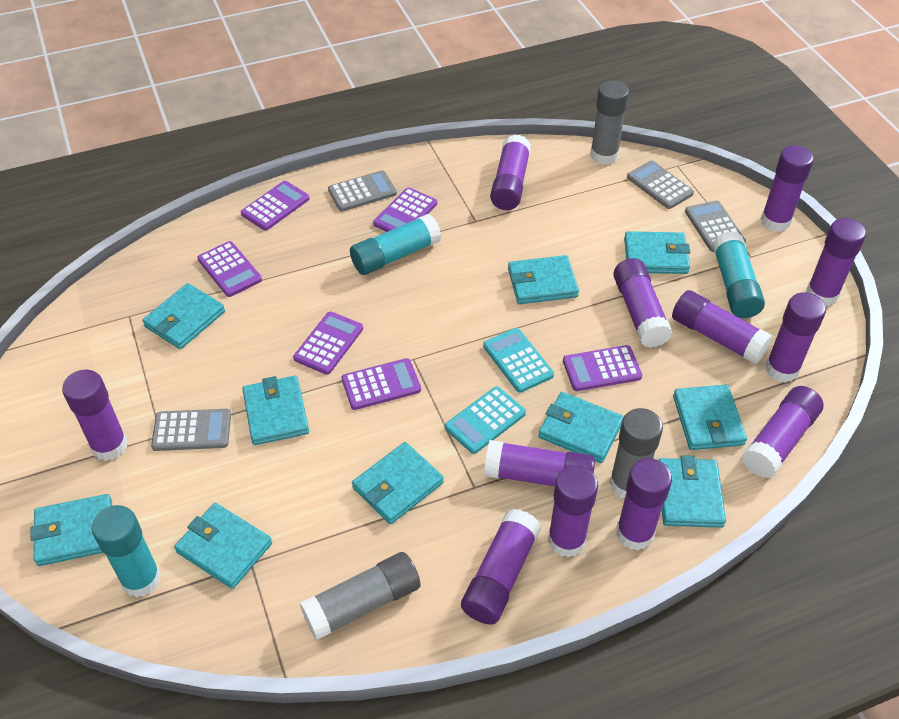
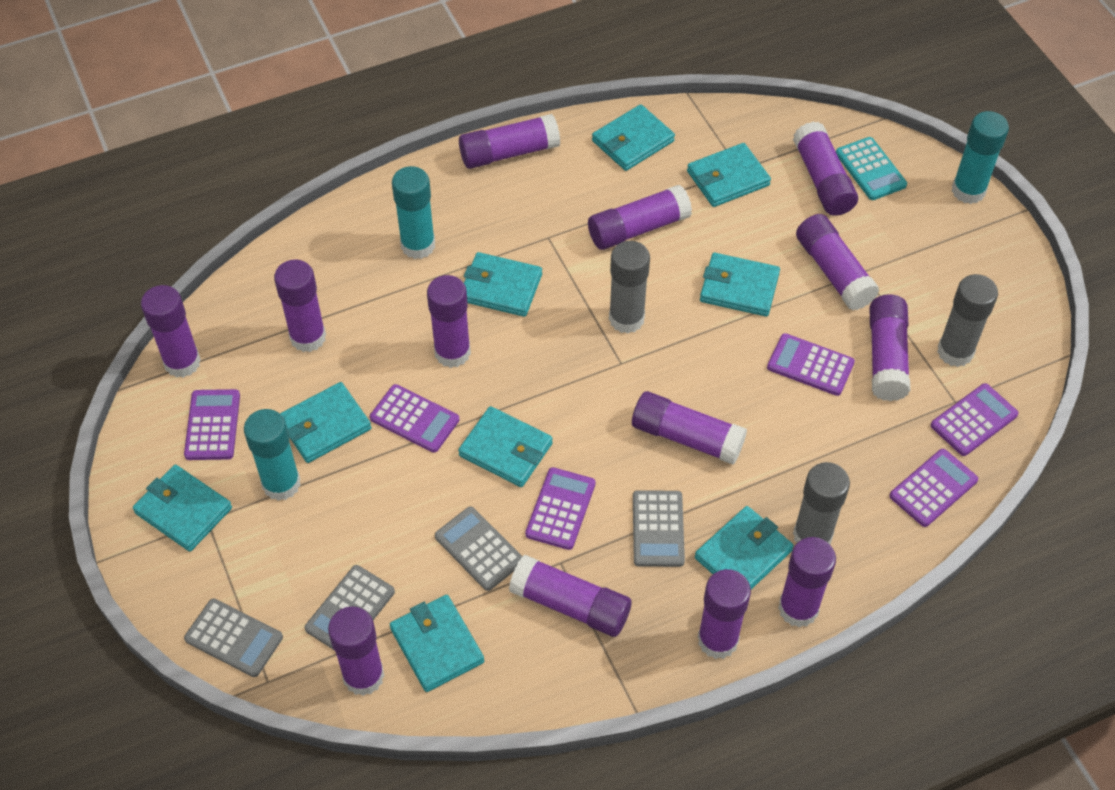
purple glue stick: [62,369,128,461] [461,509,541,625] [484,440,595,486] [490,134,531,210] [548,465,598,558] [613,258,672,348] [616,458,672,551] [672,290,773,364] [742,386,824,478] [761,145,814,232] [765,292,826,383] [806,218,866,306] = 12 -> [141,285,201,378] [274,260,326,352] [328,606,384,696] [427,275,471,368] [459,114,560,169] [509,555,631,637] [588,185,692,250] [632,391,747,465] [698,569,751,659] [778,537,836,628] [793,122,858,216] [796,214,880,310] [869,294,910,401] = 13
turquoise calculator: [445,387,526,454] [483,328,554,393] = 2 -> [836,137,907,200] = 1
turquoise wallet: [30,494,112,566] [142,283,225,349] [174,503,272,589] [243,376,309,445] [352,442,444,524] [508,255,579,304] [538,392,624,463] [624,231,691,274] [659,455,726,528] [673,385,747,450] = 10 -> [133,465,232,552] [280,382,371,463] [390,595,484,692] [458,406,553,487] [464,252,542,317] [592,104,675,171] [687,143,771,207] [695,506,794,589] [700,253,780,316] = 9

